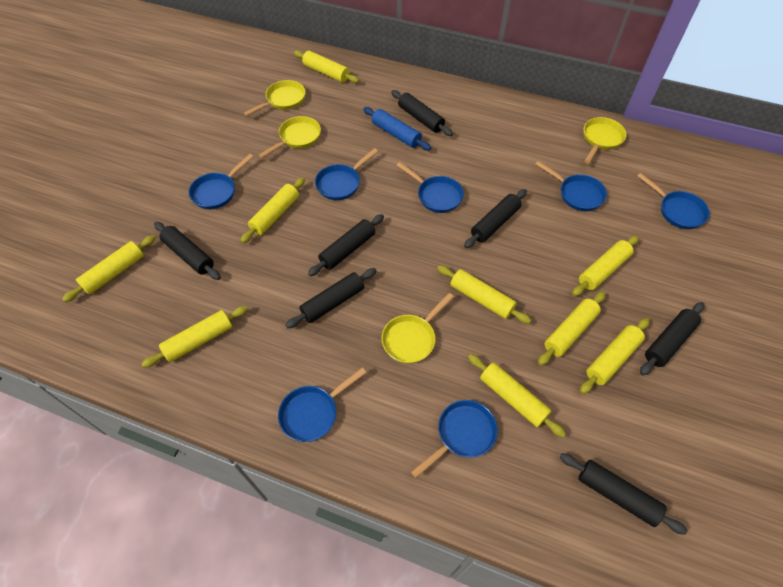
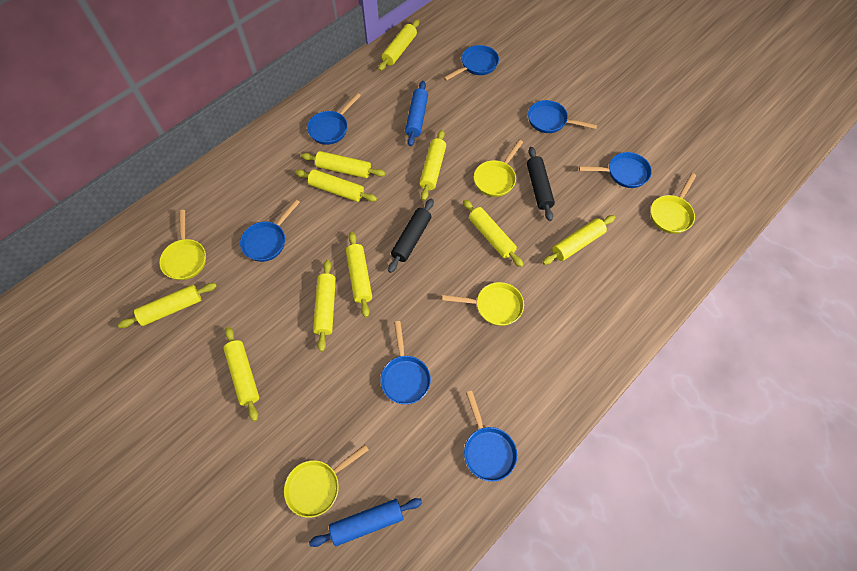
black rolling pin: [154,222,221,280] [285,268,377,328] [308,214,384,276] [391,90,453,136] [464,189,527,248] [560,453,688,535] [640,302,704,375] = 7 -> [388,199,434,273] [527,147,555,221] = 2
blue rolling pin: [363,107,431,150] = 1 -> [309,498,422,547] [405,81,428,146] = 2
yellow pan: [244,80,306,116] [259,116,321,158] [382,293,454,364] [584,117,627,163] = 4 -> [159,210,206,280] [284,445,369,518] [442,282,524,326] [474,140,523,197] [650,173,696,234] = 5
yellow rolling pin: [62,235,156,302] [142,306,248,367] [240,177,305,243] [294,50,359,83] [437,265,531,324] [468,354,566,437] [538,291,606,365] [572,236,639,296] [580,318,650,394] = 9 -> [118,283,217,328] [223,327,259,422] [295,169,377,202] [301,151,385,178] [313,260,336,352] [346,232,372,318] [378,19,419,71] [419,130,446,201] [463,200,523,267] [542,215,615,265] = 10

